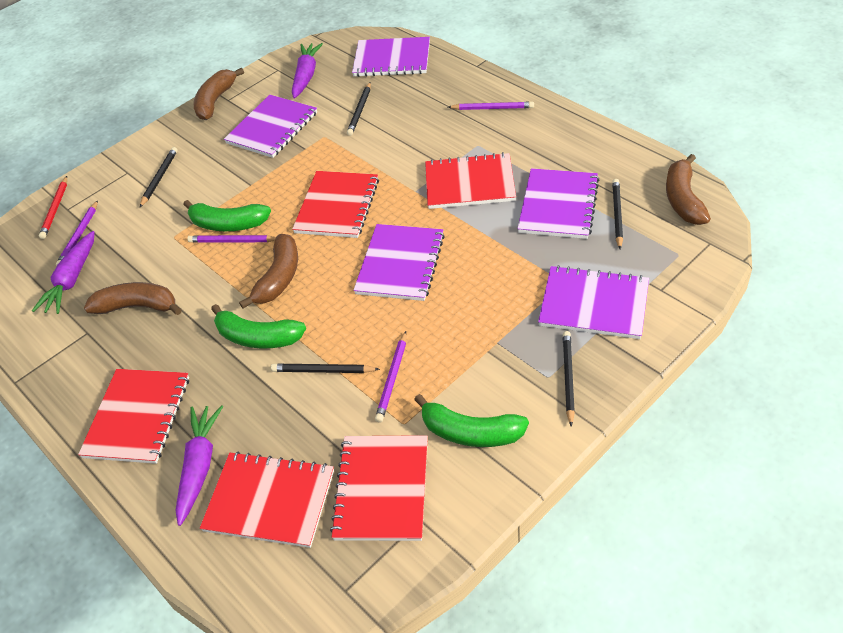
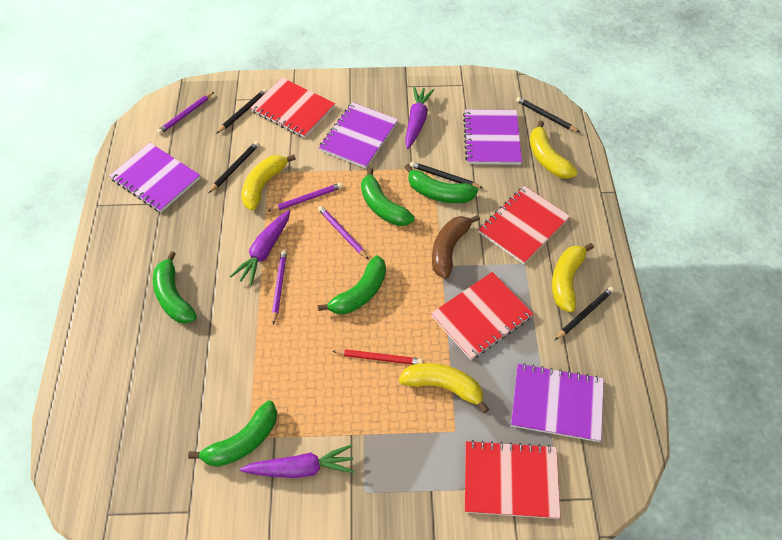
brown banana: [84,282,182,315] [194,68,244,120] [239,234,298,309] [666,154,711,225] = 4 -> [432,215,480,279] = 1
green banana: [183,200,271,231] [211,304,306,349] [414,394,529,447] = 3 -> [153,251,197,324] [188,400,277,467] [318,255,386,315] [361,168,415,226] [404,164,478,203] = 5
purple notebook: [224,95,317,158] [352,37,430,77] [353,224,445,301] [517,168,599,239] [538,265,649,339] = 5 -> [109,143,200,212] [319,102,398,169] [463,109,522,165] [511,363,604,442] = 4
red notebook: [78,369,189,464] [200,451,334,548] [292,171,379,238] [330,435,428,541] [425,152,516,209] = 5 -> [250,78,335,138] [431,272,533,360] [465,440,560,519] [478,186,570,264] = 4
yellow banana: none = 0 -> [241,154,296,211] [399,363,489,413] [530,120,578,179] [552,243,594,313] = 4

